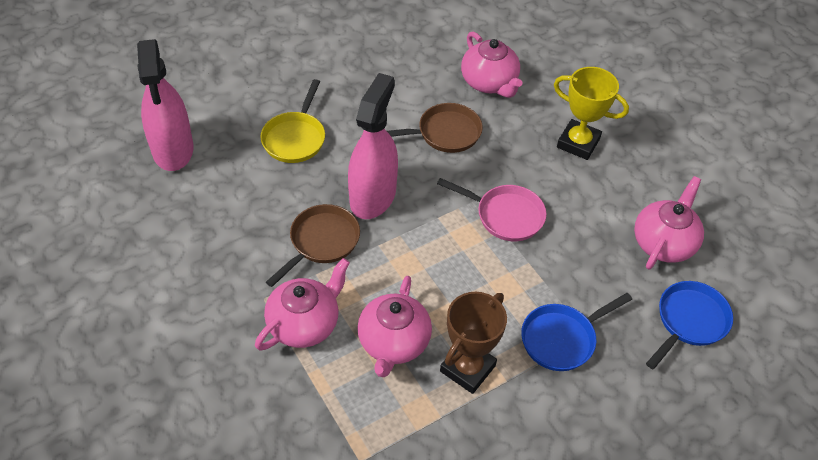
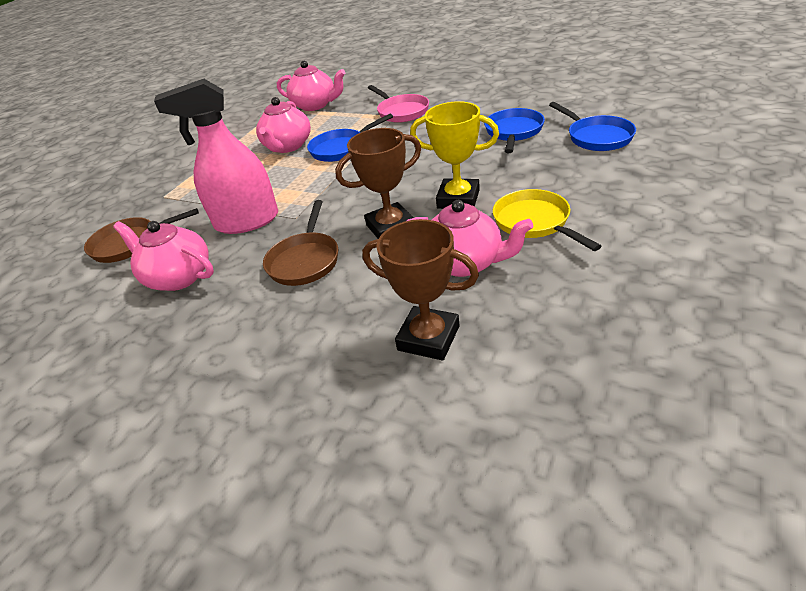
blue pan: [521,293,632,371] [646,281,733,369] = 2 -> [307,114,393,162] [484,108,545,153] [549,102,636,151] = 3
brown trophy: [440,292,507,394] = 1 -> [335,128,421,239] [362,219,479,361] = 2
pink spray bottle: [137,39,194,171] [348,73,398,219] = 2 -> [154,79,278,234] = 1

